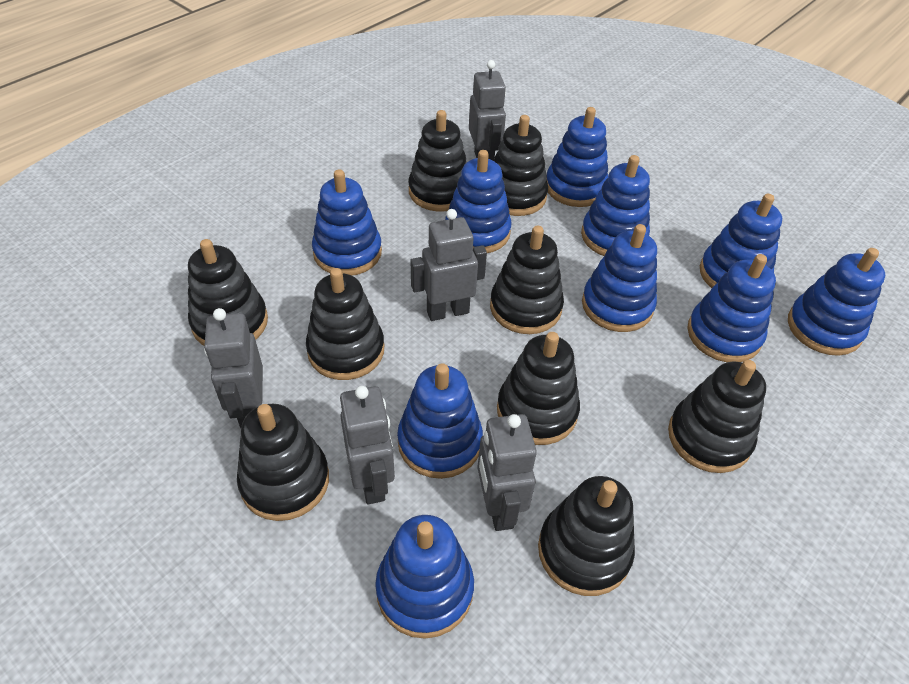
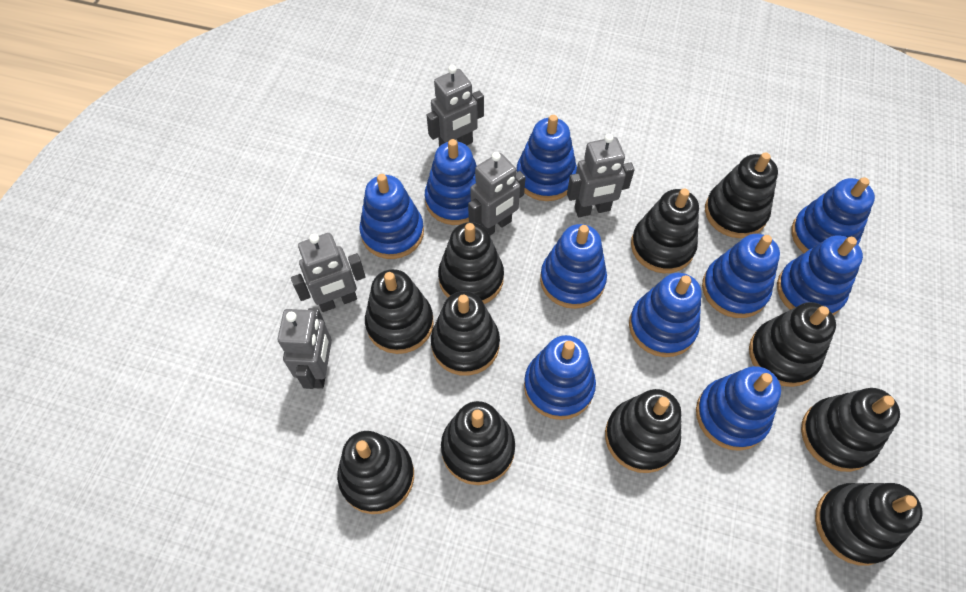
black stacking toy: [188,239,268,346] [237,404,329,521] [306,268,384,380] [408,110,467,211] [490,226,564,334] [494,115,548,216] [497,332,580,445] [538,476,635,596] [668,360,766,473] = 9 -> [337,431,414,514] [365,269,434,354] [431,291,500,376] [438,222,504,304] [441,401,515,485] [605,389,681,473] [631,189,699,273] [705,152,778,238] [749,302,836,387] [801,388,900,472] [815,483,923,566] = 11

